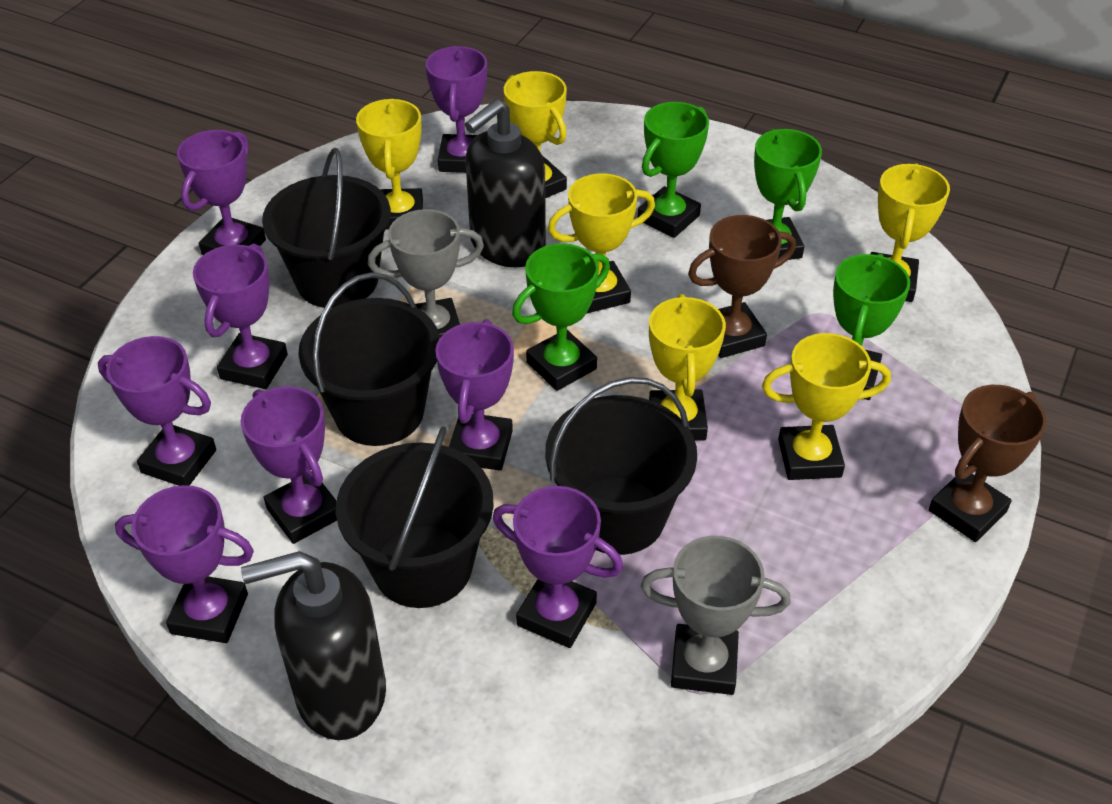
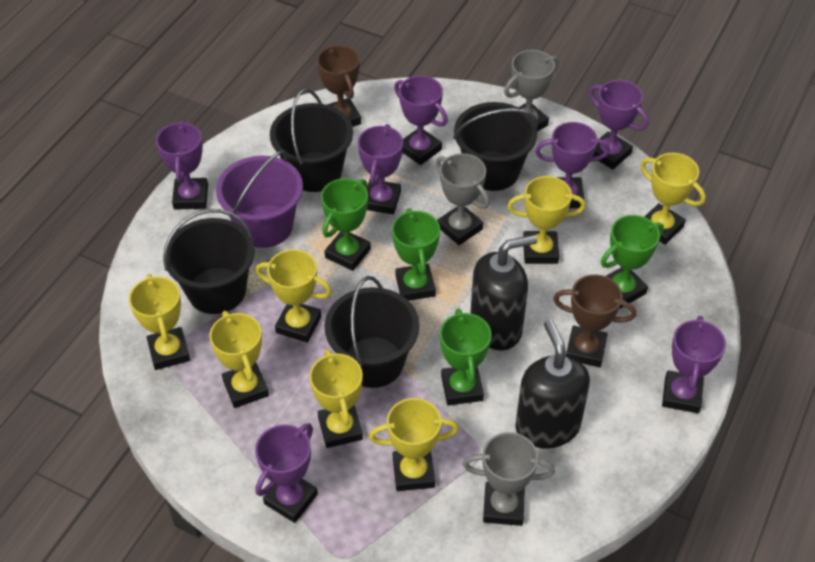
grey trophy: [368,209,484,337] [641,536,791,695] = 2 -> [436,153,490,245] [463,432,555,526] [504,50,559,131] = 3
purple bucket: none = 0 -> [216,150,303,248] = 1
purple trophy: [98,336,216,486] [115,485,254,643] [177,130,266,255] [193,243,288,389] [241,386,337,544] [426,46,487,173] [435,319,514,471] [493,486,623,648] = 8 -> [156,121,208,210] [255,423,318,523] [358,124,403,214] [394,76,448,165] [535,122,610,208] [589,80,649,170] [662,316,726,413] = 7
yellow trophy: [356,99,423,230] [504,71,567,198] [548,174,655,314] [649,294,726,441] [762,333,891,480] [870,163,950,302] = 6 -> [129,274,190,370] [209,311,269,408] [256,249,332,343] [309,349,363,448] [369,398,459,491] [507,176,586,264] [640,153,706,245] = 7

